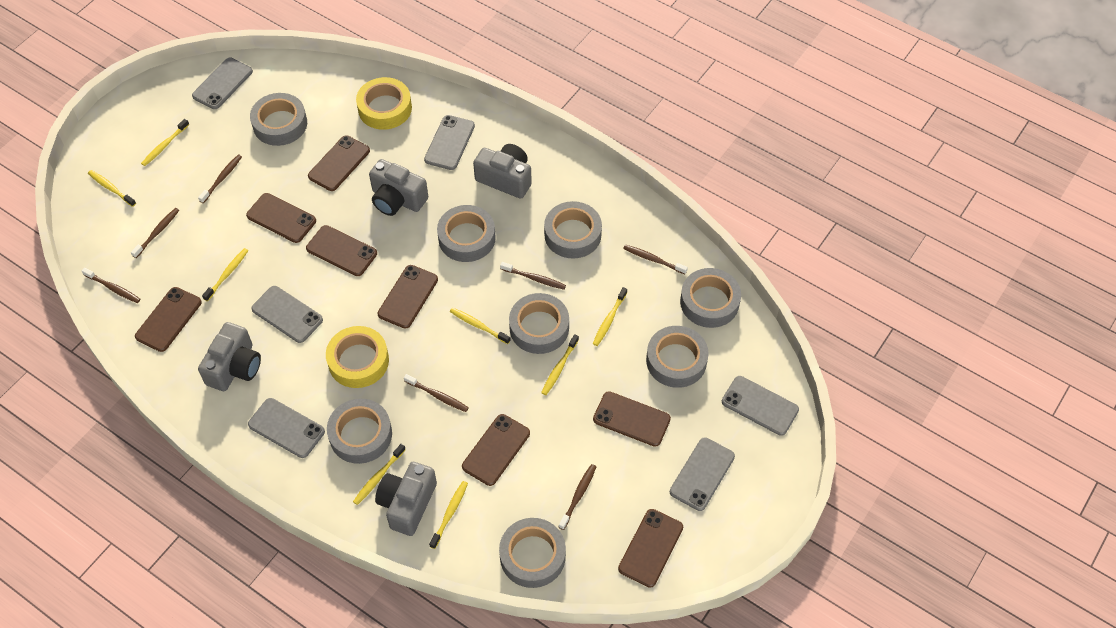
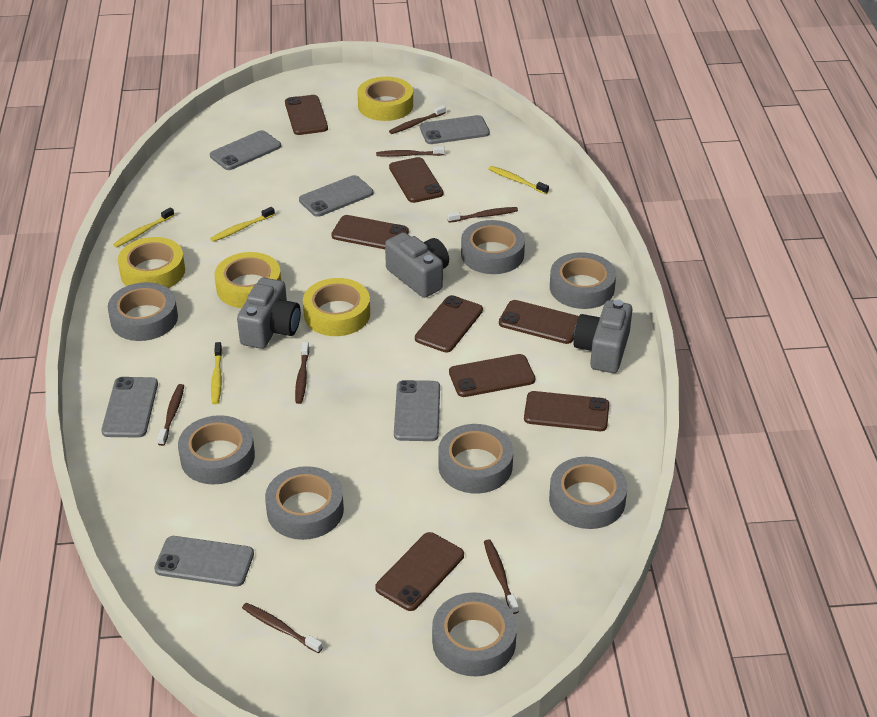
grey camera: [198,322,261,391] [369,159,428,216] [375,462,437,536] [473,144,532,198] = 4 -> [237,278,301,349] [385,232,449,298] [574,300,633,373] = 3
yellow tape: [326,326,389,388] [356,77,412,130] = 2 -> [118,237,185,288] [215,252,281,308] [303,278,370,336] [357,77,413,121] = 4
yellow toothbrush: [88,170,136,207] [141,119,189,166] [202,248,248,302] [353,444,406,505] [429,481,468,549] [450,308,511,344] [541,334,579,395] [593,287,627,346] = 8 -> [113,207,174,248] [210,207,275,242] [211,342,222,404] [489,166,549,194] = 4

